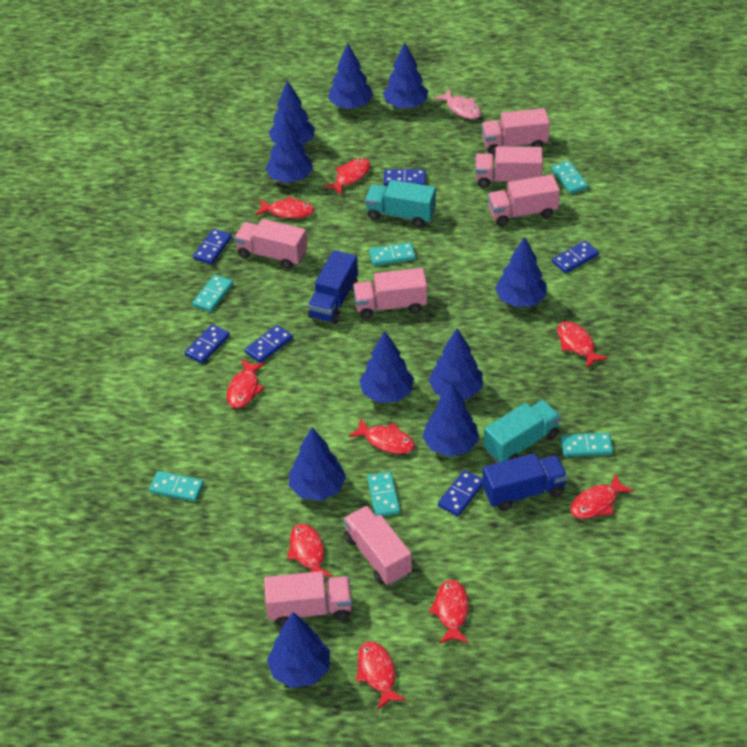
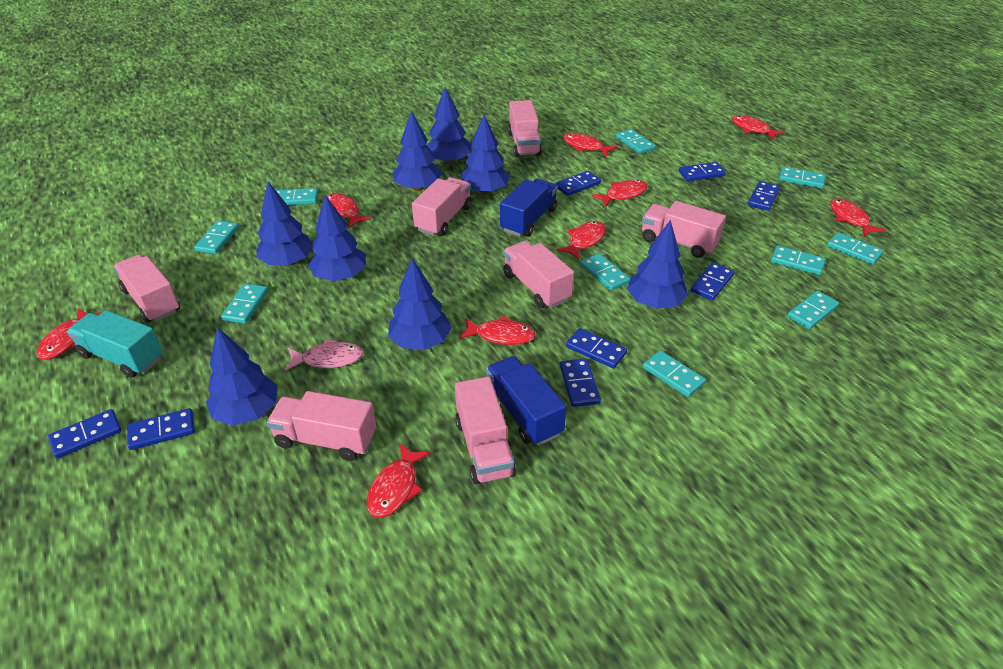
blue domino: [184,324,230,364] [193,229,232,264] [245,325,293,363] [384,169,426,186] [438,470,483,516] [552,241,599,273] = 6 -> [48,409,121,459] [127,408,195,450] [555,171,601,196] [560,358,601,407] [566,328,627,368] [679,162,726,181] [690,262,735,300] [748,181,780,211] = 8
blue tree: [265,115,313,183] [267,612,330,688] [269,80,315,145] [289,427,346,501] [328,43,373,109] [359,331,414,403] [383,43,428,109] [423,383,479,457] [429,328,483,399] [495,237,547,307] = 10 -> [206,328,278,426] [256,181,313,266] [308,195,366,281] [388,258,452,350] [393,111,442,191] [427,87,471,164] [461,115,510,194] [627,220,688,309] = 8
turquoise domino: [149,471,204,502] [192,275,233,312] [367,472,400,516] [369,242,416,266] [551,161,588,194] [561,433,613,457] = 6 -> [194,221,239,254] [221,283,268,324] [276,188,318,205] [580,253,630,291] [616,129,656,154] [643,350,706,397] [771,245,826,275] [779,167,826,188] [787,291,839,329] [827,232,883,265] = 10
turquoise truck: [365,180,436,227] [484,400,561,463] = 2 -> [67,310,163,378] = 1

